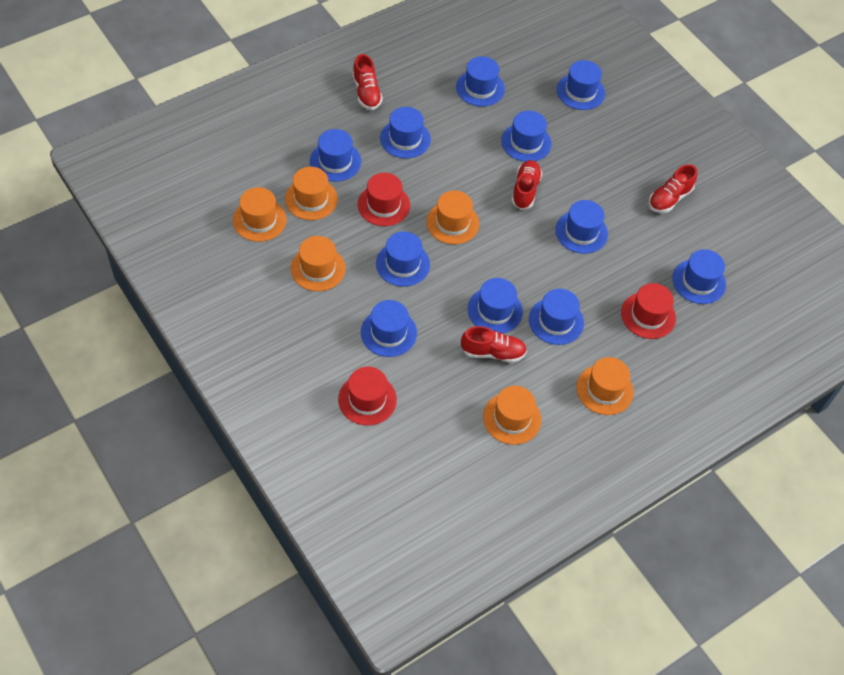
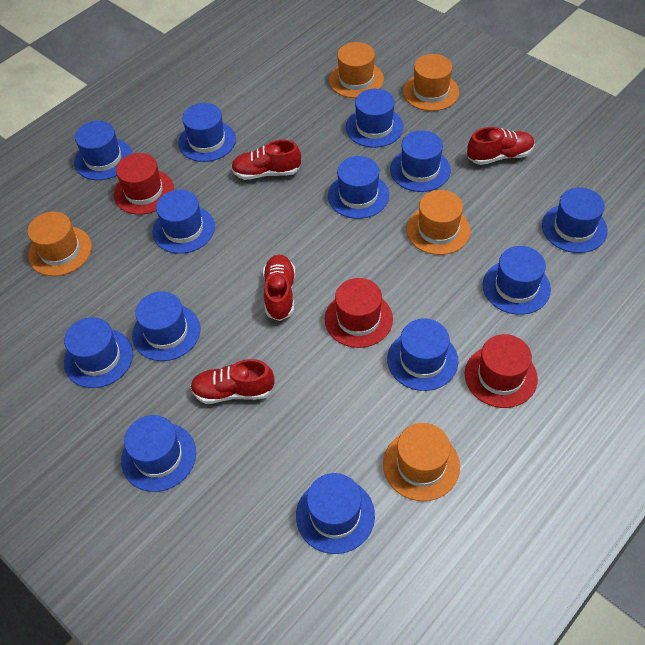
blue hat: [310,129,361,182] [361,300,417,357] [376,231,430,287] [380,107,431,159] [456,56,505,107] [468,278,523,334] [501,111,552,162] [529,289,584,345] [555,200,608,254] [557,60,605,110] [672,249,726,304] = 11 -> [64,317,133,388] [74,121,132,180] [121,415,196,492] [132,291,200,361] [152,190,215,254] [178,103,236,162] [296,473,375,554] [328,156,389,219] [346,89,403,148] [387,318,458,391] [390,130,451,192] [483,246,551,315] [542,188,608,253] = 13
orange hat: [233,187,287,242] [285,167,338,220] [291,236,346,291] [426,190,479,244] [483,386,541,445] [576,357,634,415] = 6 -> [27,212,92,276] [329,42,384,98] [383,423,460,501] [403,54,459,111] [407,190,471,255] = 5

